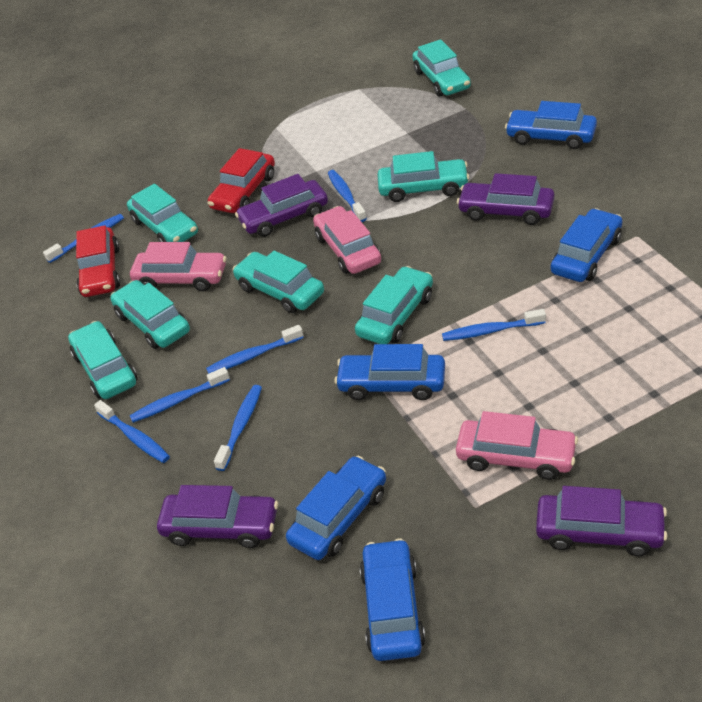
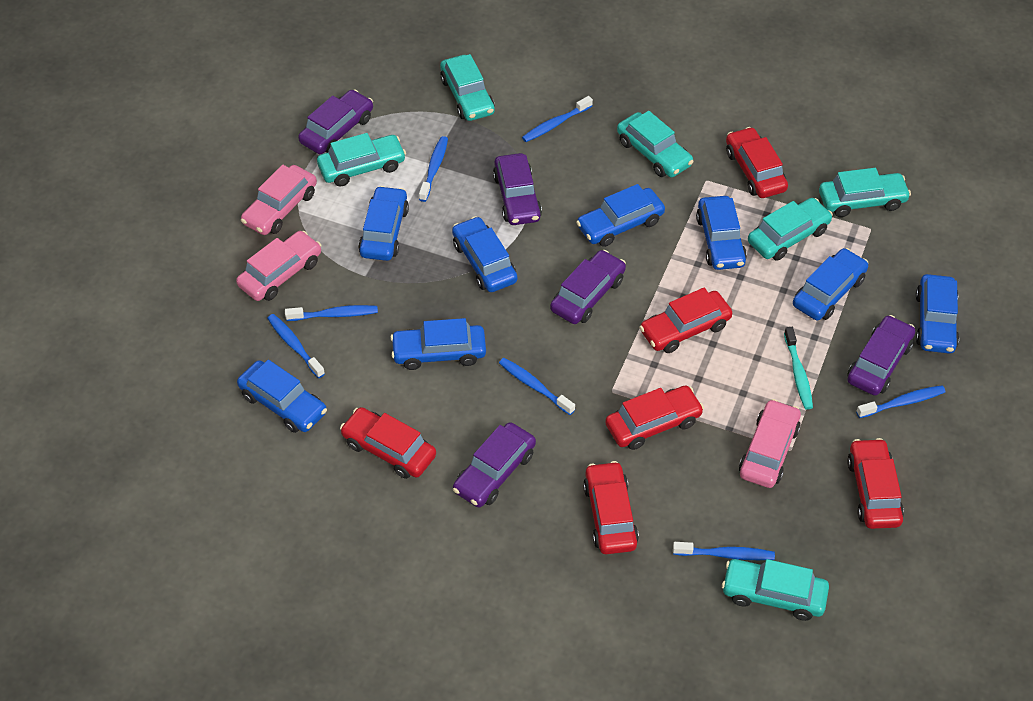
blue car: [286,456,386,560] [334,344,445,400] [360,538,426,661] [505,101,597,149] [551,208,623,282] = 5 -> [237,360,327,433] [358,186,409,261] [390,318,486,370] [452,216,517,292] [576,184,665,247] [696,196,747,270] [793,248,868,321] [916,274,959,354] = 8
purple car: [157,485,278,548] [235,174,328,237] [457,173,555,225] [536,486,667,556] = 4 -> [298,89,373,154] [453,422,536,508] [493,153,542,225] [550,250,626,324] [847,315,915,396] = 5
red car: [76,225,120,297] [208,148,275,213] = 2 -> [340,407,436,479] [583,461,639,554] [605,386,704,450] [639,288,732,353] [726,127,788,198] [847,438,904,529] = 6
turquoise car: [68,321,137,399] [110,280,190,349] [127,184,198,242] [232,251,324,313] [355,266,433,344] [377,151,469,202] [412,39,471,97] = 7 -> [317,133,406,187] [440,54,495,121] [617,111,694,177] [722,559,829,621] [748,198,833,261] [819,168,911,217] = 6
turquoise toothbrush: none = 0 -> [784,327,813,410] = 1

